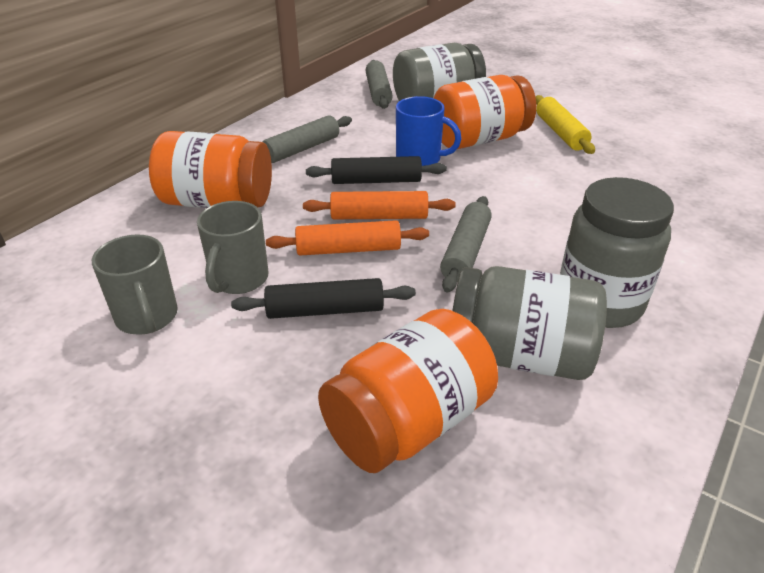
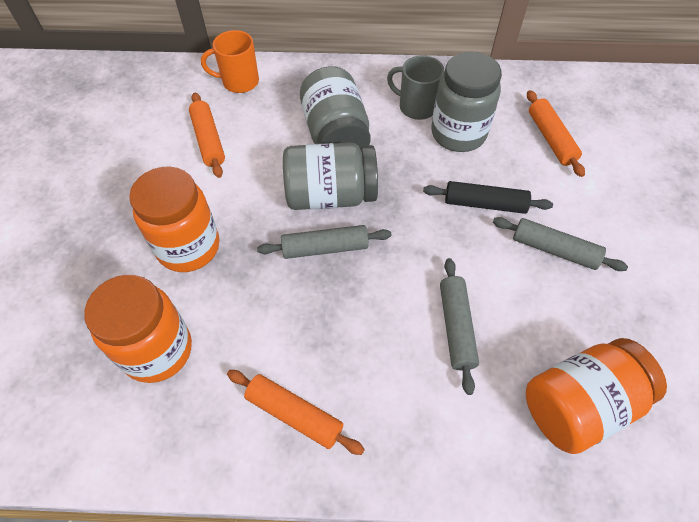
black rolling pin: [231,278,416,319] [306,156,447,184] = 2 -> [423,181,553,214] = 1
blue mug: [396,96,461,166] = 1 -> none = 0
grey mug: [92,235,178,335] [197,201,269,294] = 2 -> [387,55,445,120] = 1
orange mug: none = 0 -> [201,30,259,93] = 1
orange rolling pin: [266,220,429,256] [303,191,456,219] = 2 -> [189,93,225,178] [227,370,365,455] [527,90,585,177] = 3
yellow rolling pin: [535,95,595,154] = 1 -> none = 0

